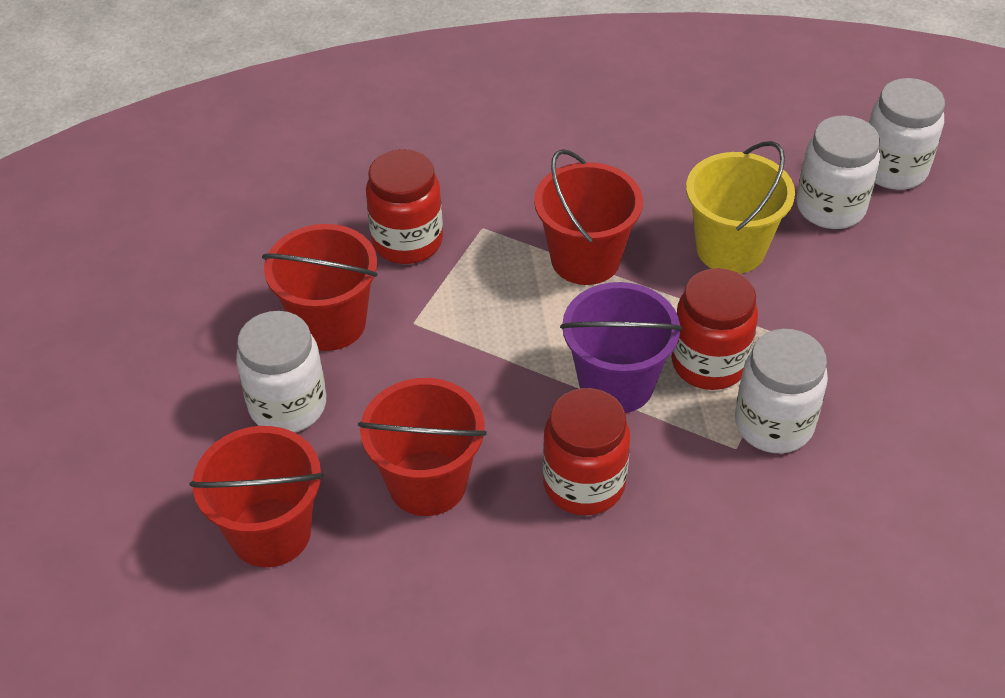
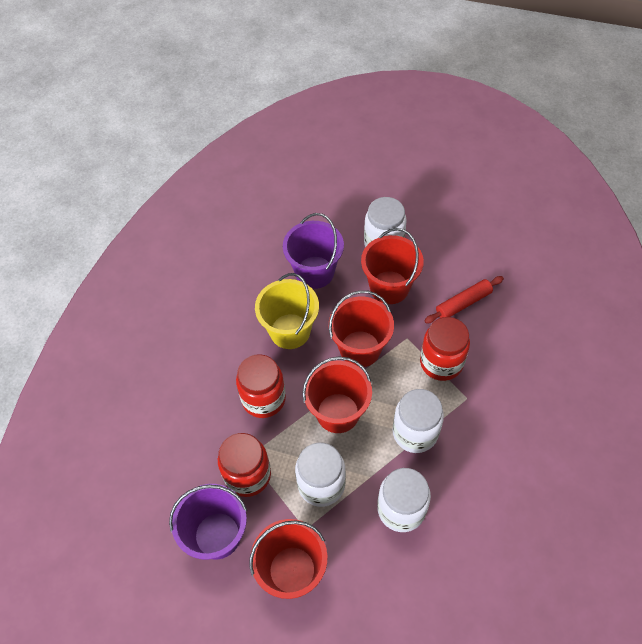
purple bucket: [560,282,682,413] = 1 -> [169,484,247,559] [283,213,344,289] = 2
red rolling pin: none = 0 -> [424,276,504,323] = 1

